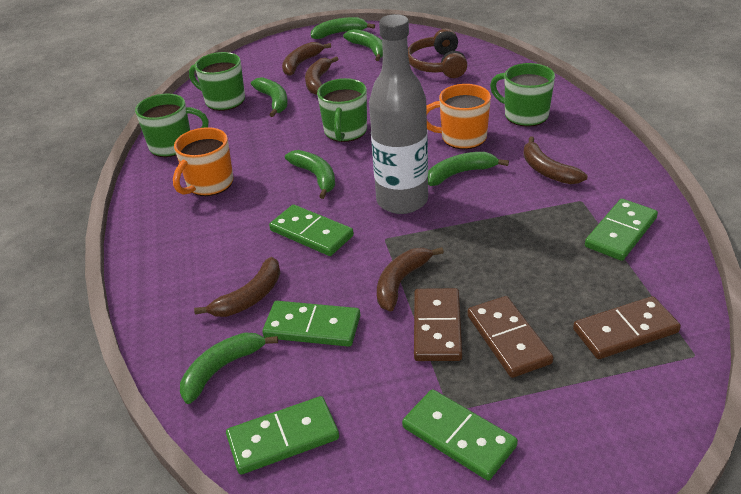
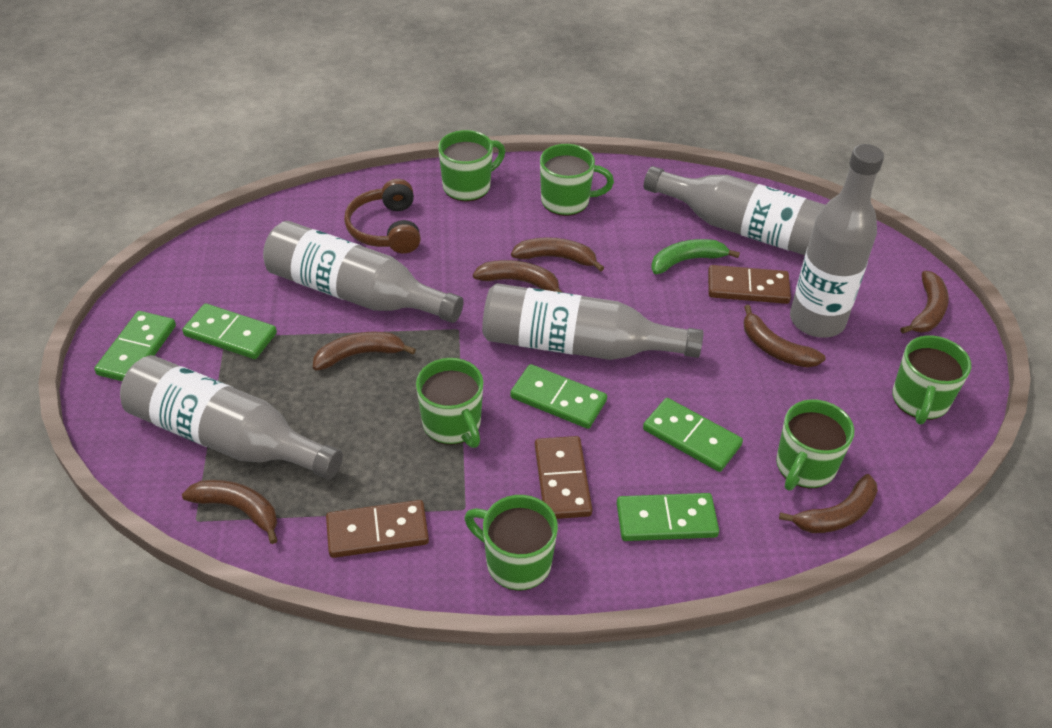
brown banana: [194,257,280,317] [282,42,331,76] [305,56,338,95] [377,247,444,312] [523,136,587,184] = 5 -> [182,480,278,544] [313,331,416,371] [473,260,563,293] [511,237,604,272] [743,305,826,367] [779,474,878,533] [900,271,949,334] = 7
green banana: [180,333,278,404] [251,77,288,117] [285,150,335,199] [311,17,375,39] [343,29,383,61] [428,152,509,186] = 6 -> [651,239,740,274] = 1
green mug: [135,94,209,157] [189,52,245,111] [317,78,367,142] [490,63,555,127] = 4 -> [416,358,483,448] [438,130,505,202] [464,495,558,591] [540,144,614,216] [776,399,854,490] [892,335,971,424] = 6
grey bottle: [369,14,428,214] = 1 -> [120,355,343,479] [263,221,464,323] [482,283,704,360] [644,166,825,255] [790,144,884,338] = 5
orange mug: [173,127,233,196] [426,84,491,149] = 2 -> none = 0

